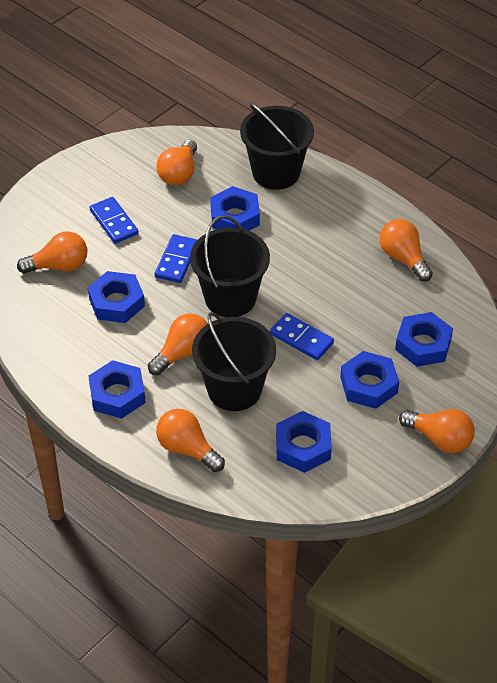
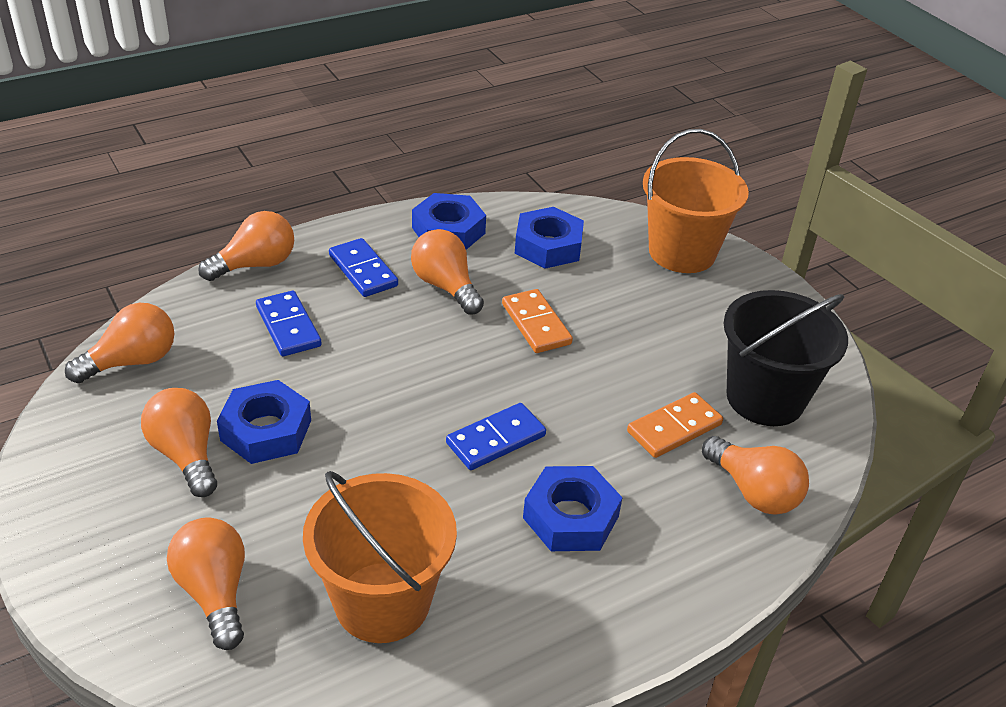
black bucket: [190,215,270,317] [192,312,276,411] [240,103,314,190] = 3 -> [723,290,848,426] = 1
blue nut: [88,271,145,323] [88,360,146,419] [210,186,260,231] [276,411,332,473] [340,351,399,409] [395,312,453,367] = 6 -> [217,380,311,464] [412,193,486,250] [515,207,584,269] [523,466,623,551] = 4
orange bucket: none = 0 -> [303,471,457,643] [643,129,749,273] = 2
orange domino: none = 0 -> [502,289,573,353] [627,392,723,458] = 2

